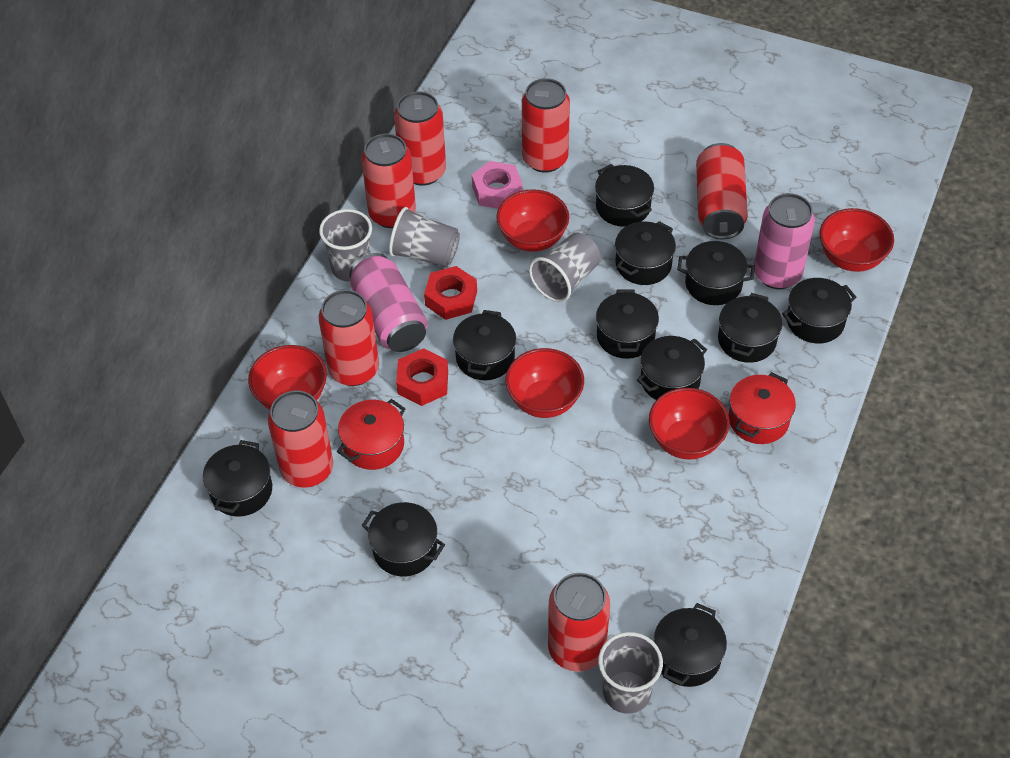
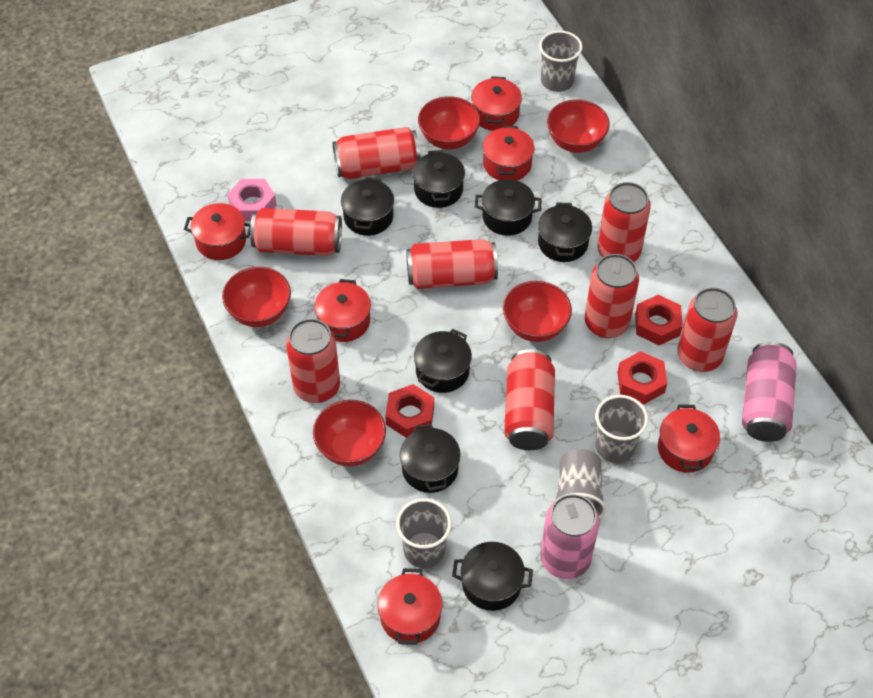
black pot: [203,440,272,517] [361,502,445,577] [453,310,516,380] [595,164,654,227] [596,290,659,359] [615,221,676,285] [637,336,707,400] [654,603,727,687] [677,241,755,305] [718,293,782,363] [782,278,856,343] = 11 -> [341,177,394,236] [400,423,461,493] [412,150,465,208] [414,329,472,393] [452,542,533,611] [475,179,541,236] [538,203,592,262] = 7
red can: [268,391,333,487] [319,290,379,386] [361,134,416,228] [394,91,446,186] [522,78,570,173] [548,573,610,672] [696,143,748,239] = 7 -> [250,208,342,256] [286,319,340,403] [333,127,421,179] [406,239,498,289] [504,349,555,450] [585,254,639,338] [597,182,651,262] [677,287,737,372] = 8
red nut: [396,348,448,406] [424,266,477,320] = 2 -> [385,384,434,438] [617,351,667,404] [635,294,683,346] = 3
red pot: [337,399,406,470] [728,372,796,444] = 2 -> [184,203,251,260] [314,279,371,342] [377,568,442,645] [471,76,522,131] [483,125,535,181] [658,404,720,473] = 6

